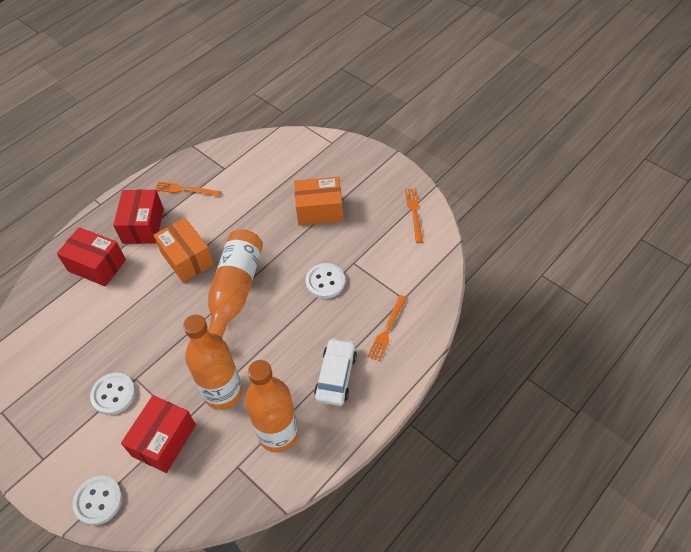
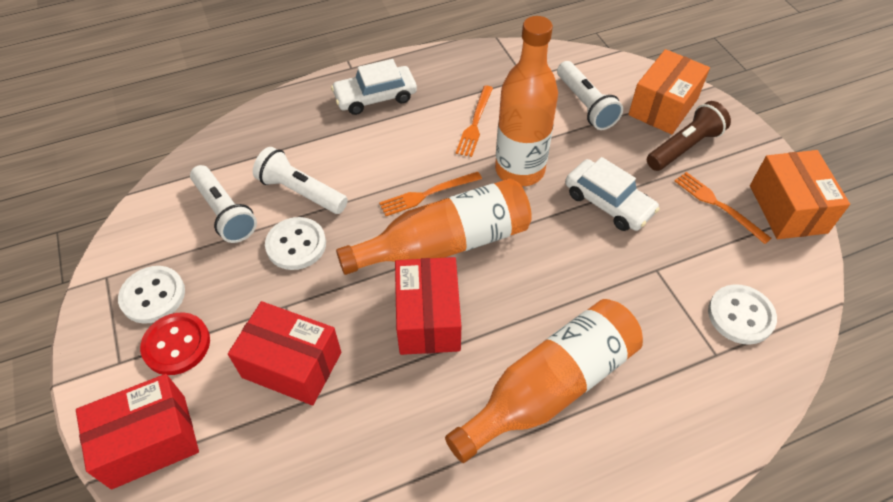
brown flashlight: none = 0 -> [647,101,731,171] = 1
red button: none = 0 -> [140,313,210,375] = 1
white car: [314,338,357,406] = 1 -> [331,59,417,115] [565,157,660,231] = 2
white flashlight: none = 0 -> [190,165,257,243] [253,147,348,214] [557,61,623,130] = 3

